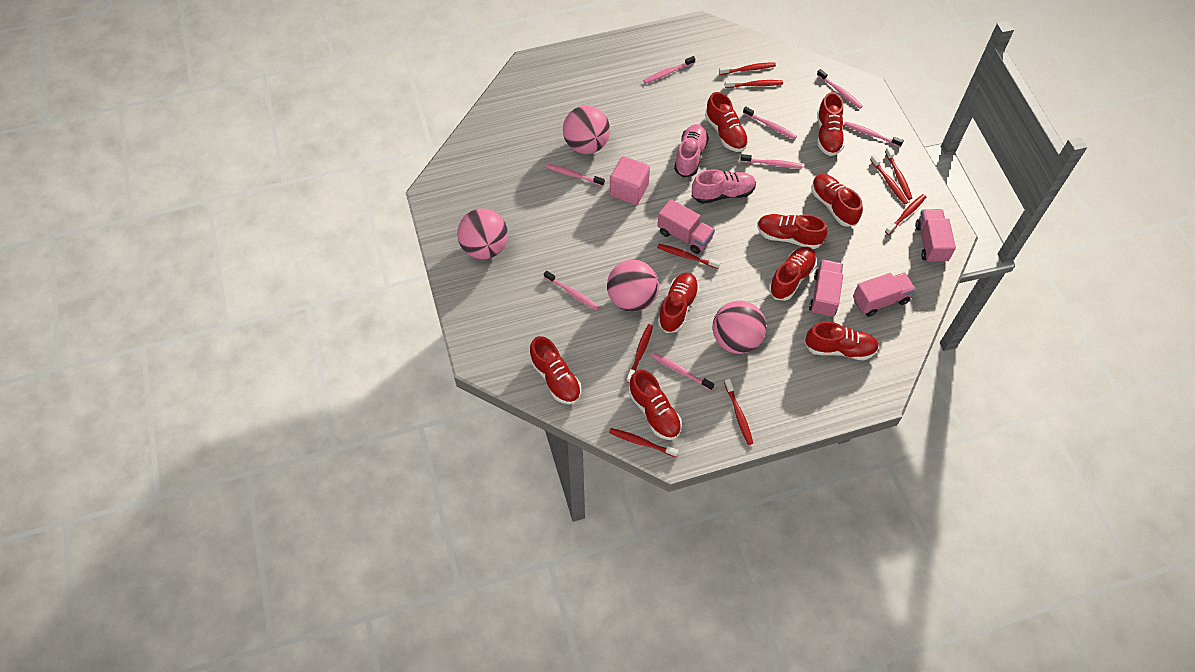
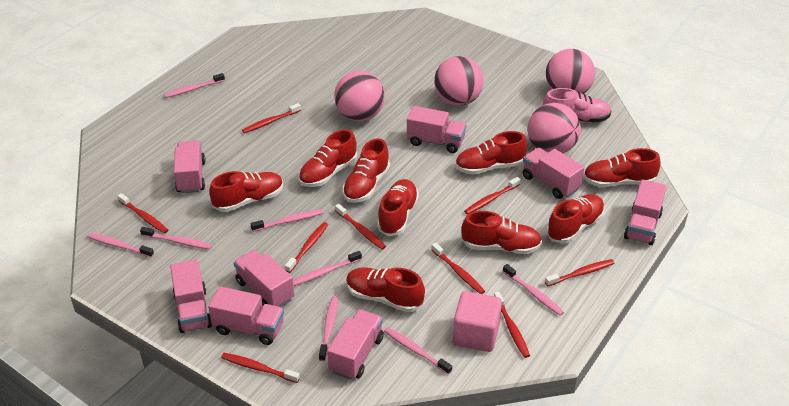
pink shoe: [674,124,709,177] [692,169,756,204] = 2 -> [543,88,611,123] = 1
pink truck: [657,199,715,254] [809,260,843,318] [853,272,916,317] [915,209,956,263] = 4 -> [170,260,212,333] [174,140,206,193] [208,286,284,345] [234,250,294,307] [327,309,384,380] [407,106,466,153] [523,147,584,199] [624,179,667,245] = 8

